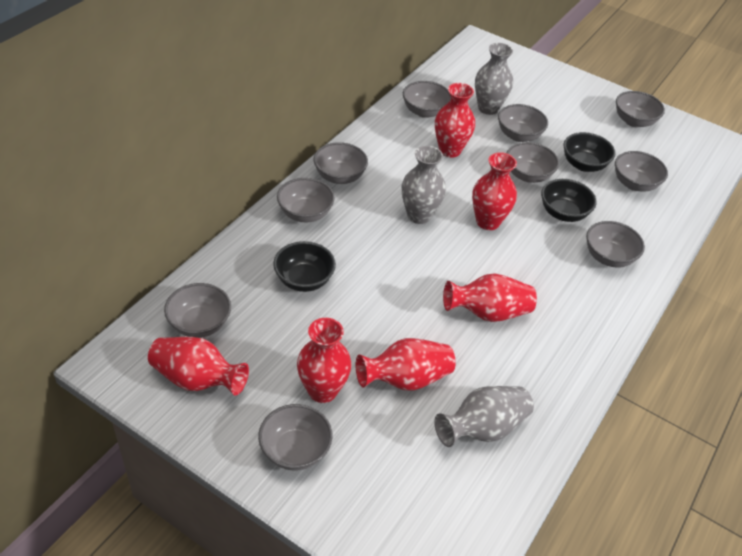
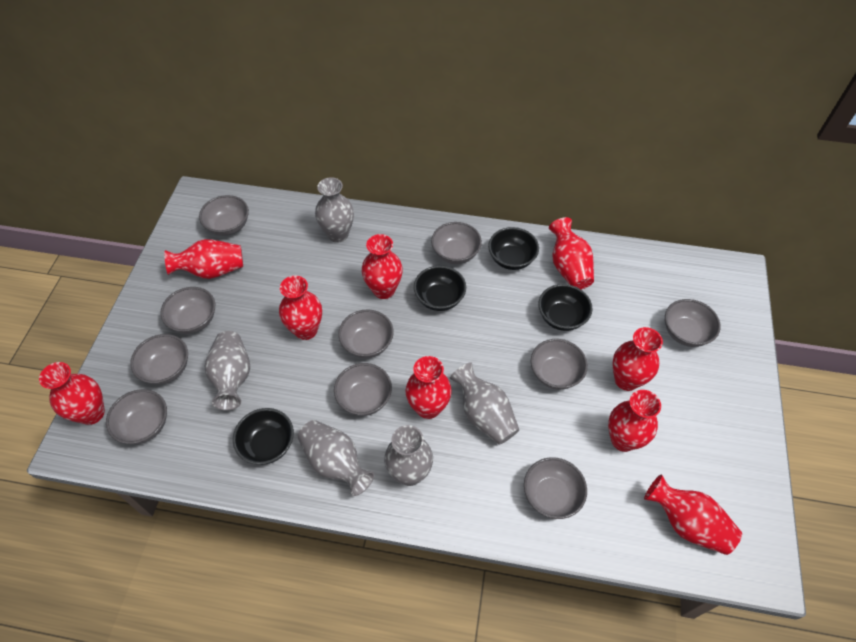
black bowl: [273,241,336,292] [541,179,597,222] [564,132,616,172] = 3 -> [233,408,294,465] [414,266,466,311] [488,227,539,270] [538,284,593,331] = 4
grey vase: [402,146,446,224] [434,386,534,447] [475,43,513,115] = 3 -> [205,331,250,410] [298,420,374,496] [315,177,354,243] [384,425,433,486] [450,362,519,445] = 5
red vase: [148,337,249,396] [297,318,352,403] [356,338,456,391] [435,83,475,158] [443,273,537,322] [472,152,517,230] = 6 -> [39,362,105,425] [164,239,243,279] [279,276,322,340] [362,234,403,299] [405,356,452,419] [549,217,594,289] [608,390,661,452] [612,327,663,391] [644,474,742,555] = 9

